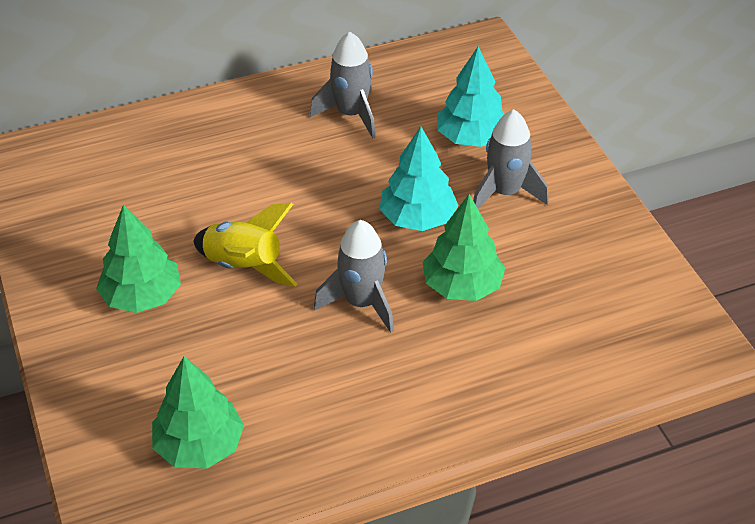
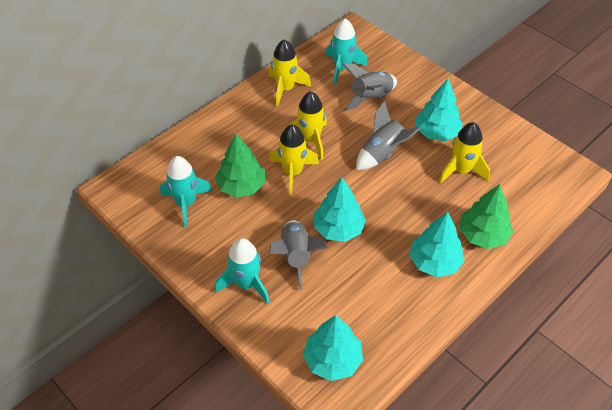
green tree: [96,204,181,313] [152,356,244,469] [423,194,505,301] = 3 -> [215,134,265,197] [460,184,513,249] = 2
turquoise rocket: none = 0 -> [160,156,212,228] [215,238,270,304] [326,18,368,85] = 3
turquoise tree: [379,126,459,231] [437,46,505,147] = 2 -> [303,315,363,381] [314,177,366,242] [409,212,465,277] [415,79,463,141] = 4
yellow rocket: [193,203,297,287] = 1 -> [268,39,311,107] [269,124,319,195] [288,91,327,160] [439,122,490,184] = 4

